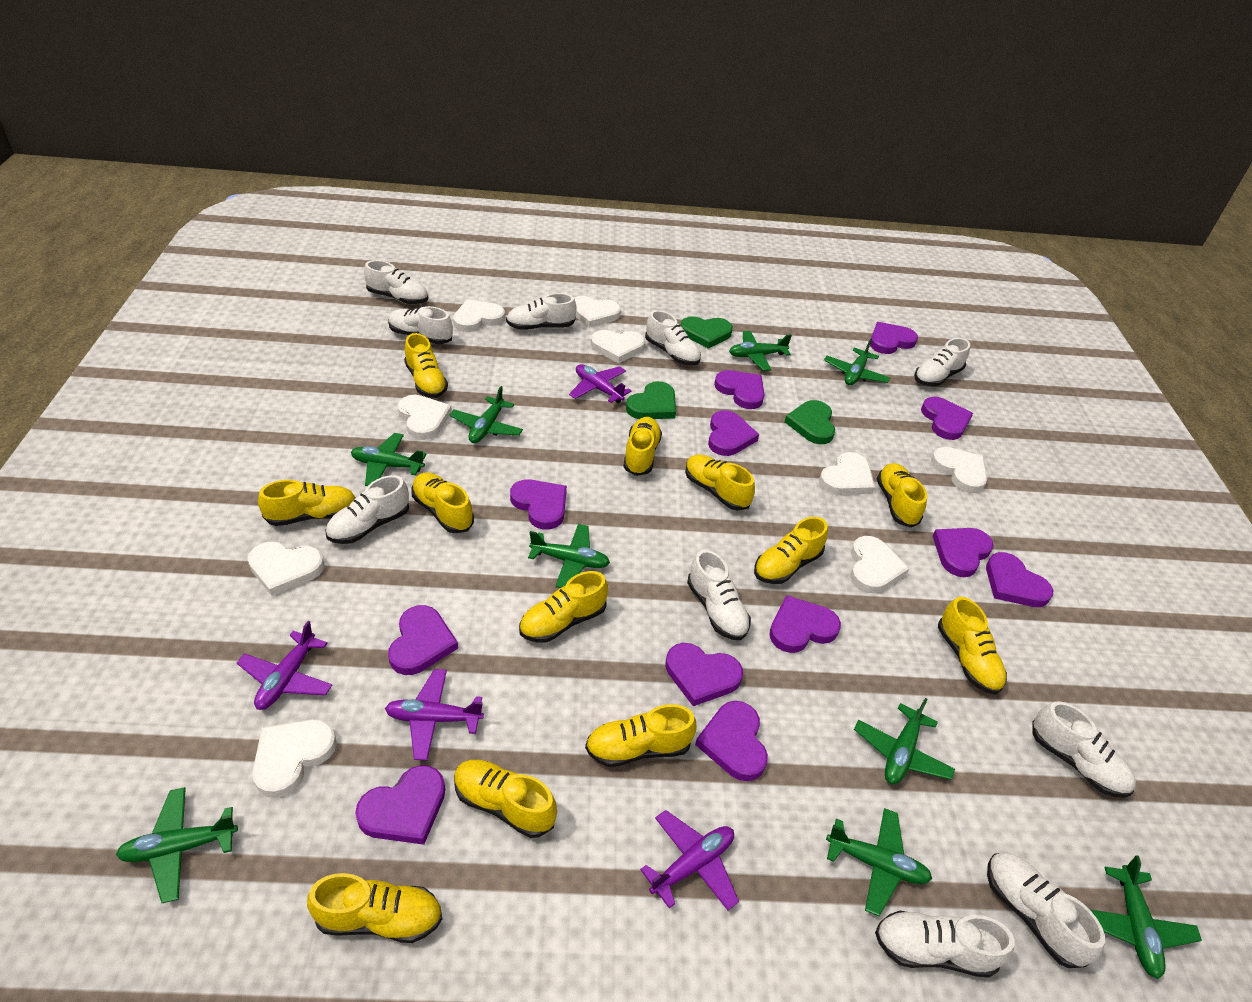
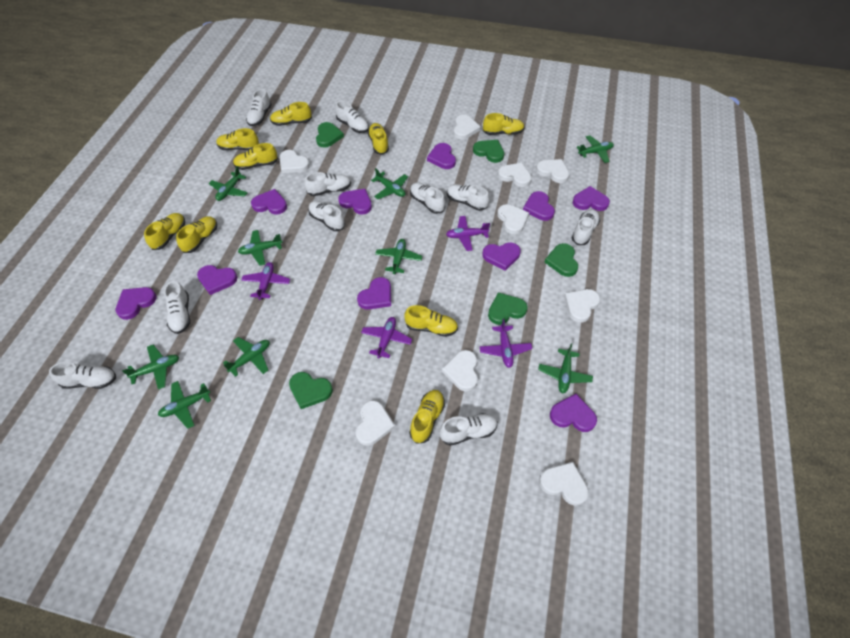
green heart: [626,381,676,419] [680,316,733,349] [785,400,835,444] = 3 -> [289,372,333,409] [316,122,344,148] [473,140,504,163] [488,292,528,325] [544,243,578,277] = 5
purple heart: [355,765,445,845] [388,605,458,675] [510,479,567,530] [665,643,743,706] [695,701,768,781] [708,410,759,456] [714,370,765,409] [769,595,841,653] [870,322,918,354] [921,397,973,440] [933,528,994,577] [986,552,1053,607] = 12 -> [116,287,157,320] [197,265,238,295] [251,189,287,214] [338,189,372,214] [357,277,391,310] [427,143,456,169] [482,242,521,271] [523,191,555,221] [550,394,597,432] [573,186,610,211] = 10
yellow shoe: [258,480,356,526] [307,873,442,943] [404,333,448,398] [411,472,474,533] [454,760,557,838] [519,571,608,643] [585,704,696,767] [623,417,662,476] [685,454,755,511] [754,517,828,584] [877,463,927,528] [938,597,1007,695] = 12 -> [144,213,185,250] [176,216,217,253] [216,128,259,150] [233,143,278,170] [270,102,312,126] [368,123,389,155] [404,305,458,337] [409,390,445,444] [483,113,524,135] = 9

